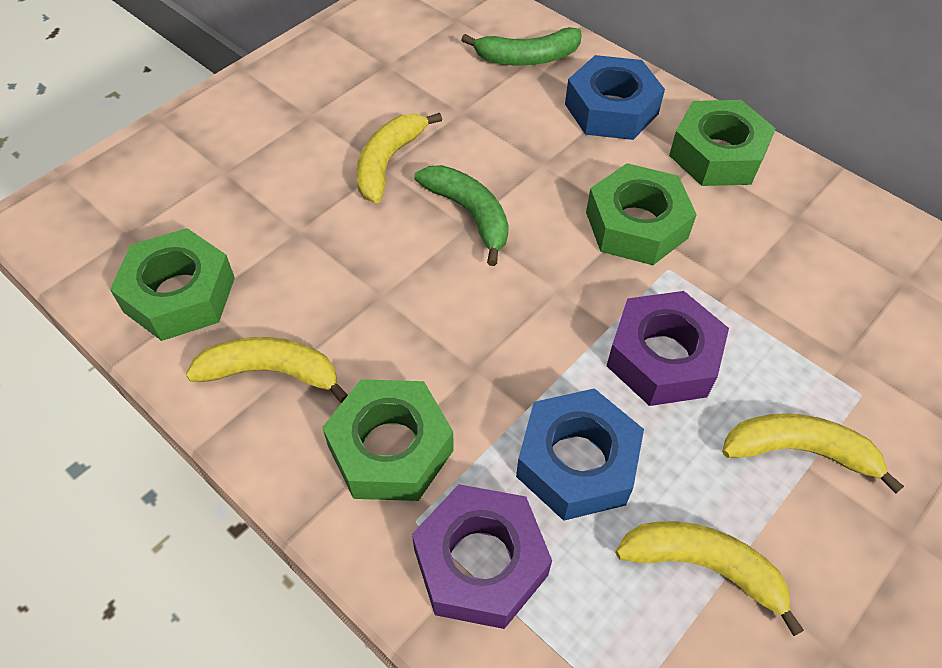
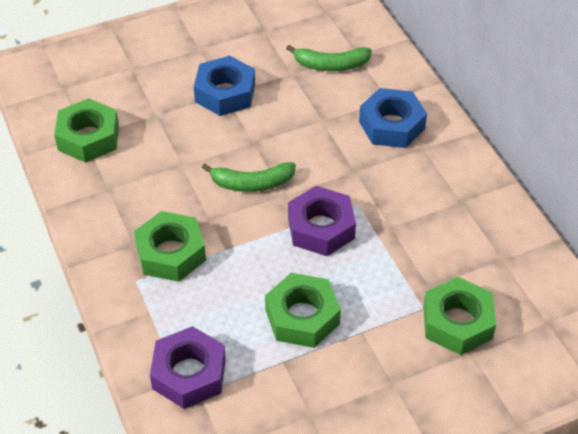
yellow banana: [186,337,348,403] [356,113,442,203] [615,521,804,636] [722,413,904,494] = 4 -> none = 0

